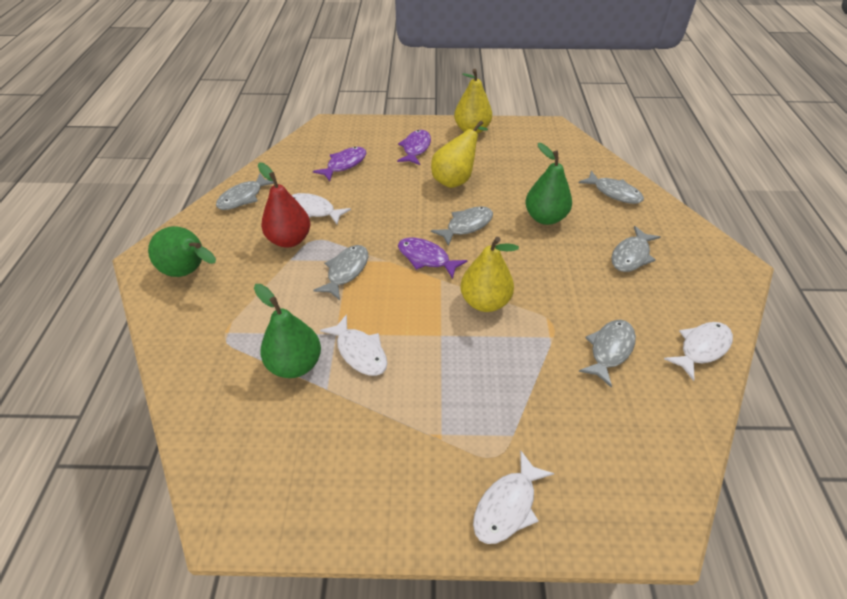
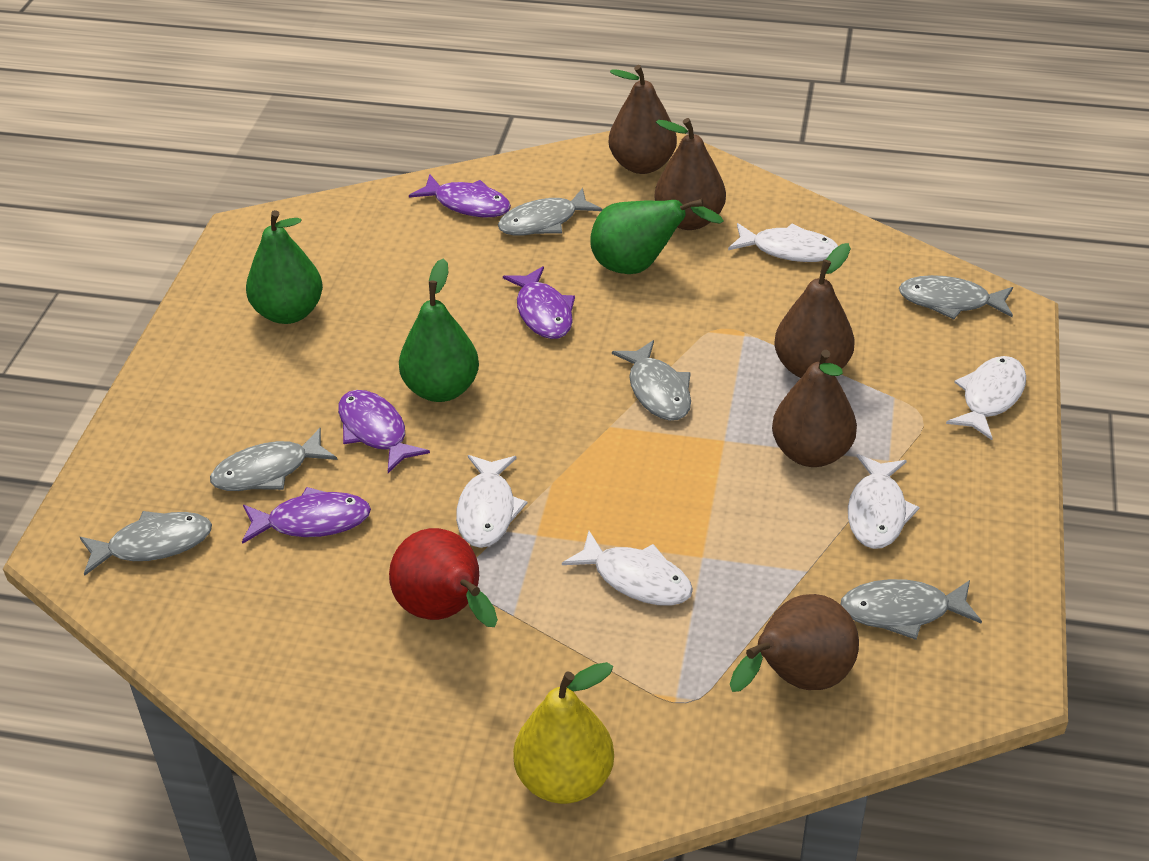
brown pear: none = 0 -> [609,65,677,174] [654,118,726,230] [730,594,859,692] [772,350,857,467] [774,243,855,378] = 5
purple fish: [313,147,366,181] [397,130,431,165] [398,237,468,279] = 3 -> [242,487,371,544] [338,390,430,473] [409,174,511,218] [503,266,575,339] = 4
white fish: [292,193,351,224] [320,314,387,376] [473,450,554,544] [664,322,733,381] = 4 -> [456,455,527,548] [562,531,693,606] [728,223,838,262] [848,454,920,549] [946,356,1026,440] = 5
yellow pear: [431,120,488,188] [454,69,492,134] [460,237,519,312] = 3 -> [513,662,614,804] = 1

